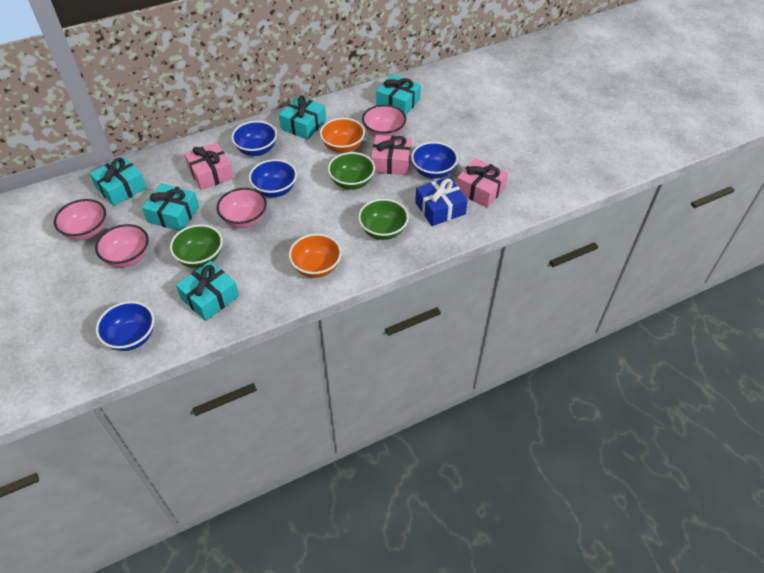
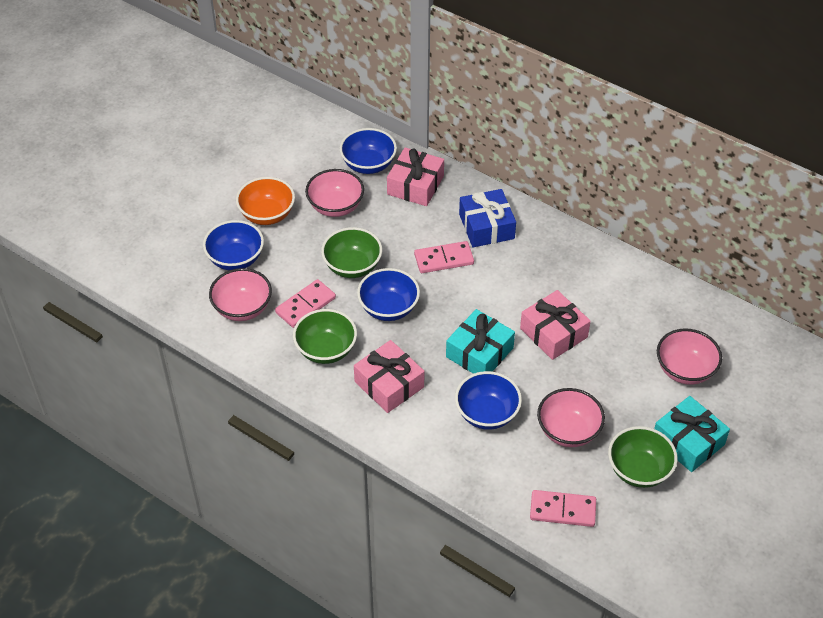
orange bowl: [289,234,342,278] [320,118,365,153] = 2 -> [236,177,295,225] = 1
pink domino: none = 0 -> [275,279,336,328] [414,241,474,273] [530,490,596,527] = 3
turquoise gift: [90,156,147,206] [142,183,199,231] [176,261,239,321] [279,96,326,140] [376,74,421,115] = 5 -> [446,309,515,374] [654,396,730,472] = 2

